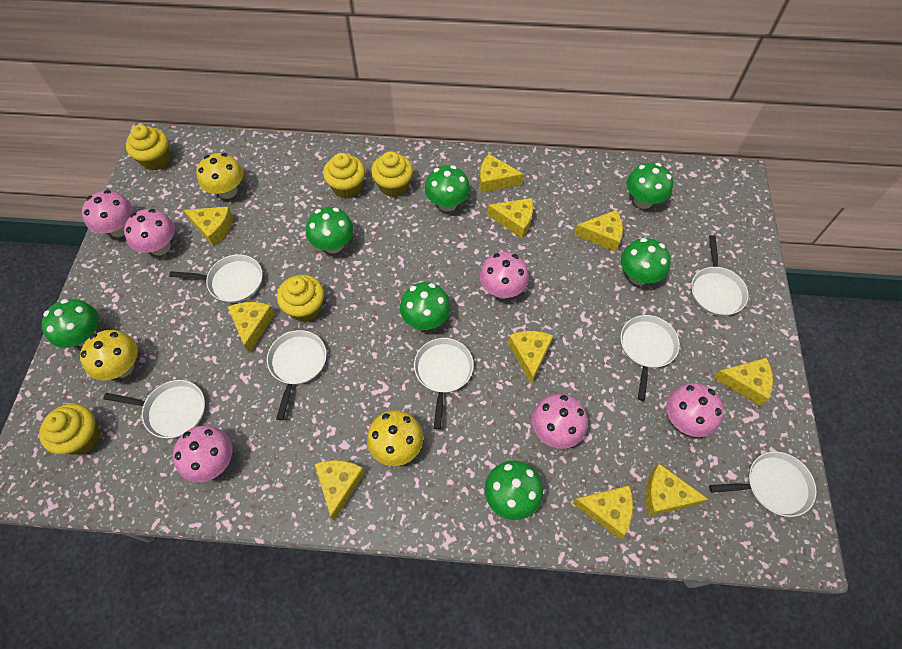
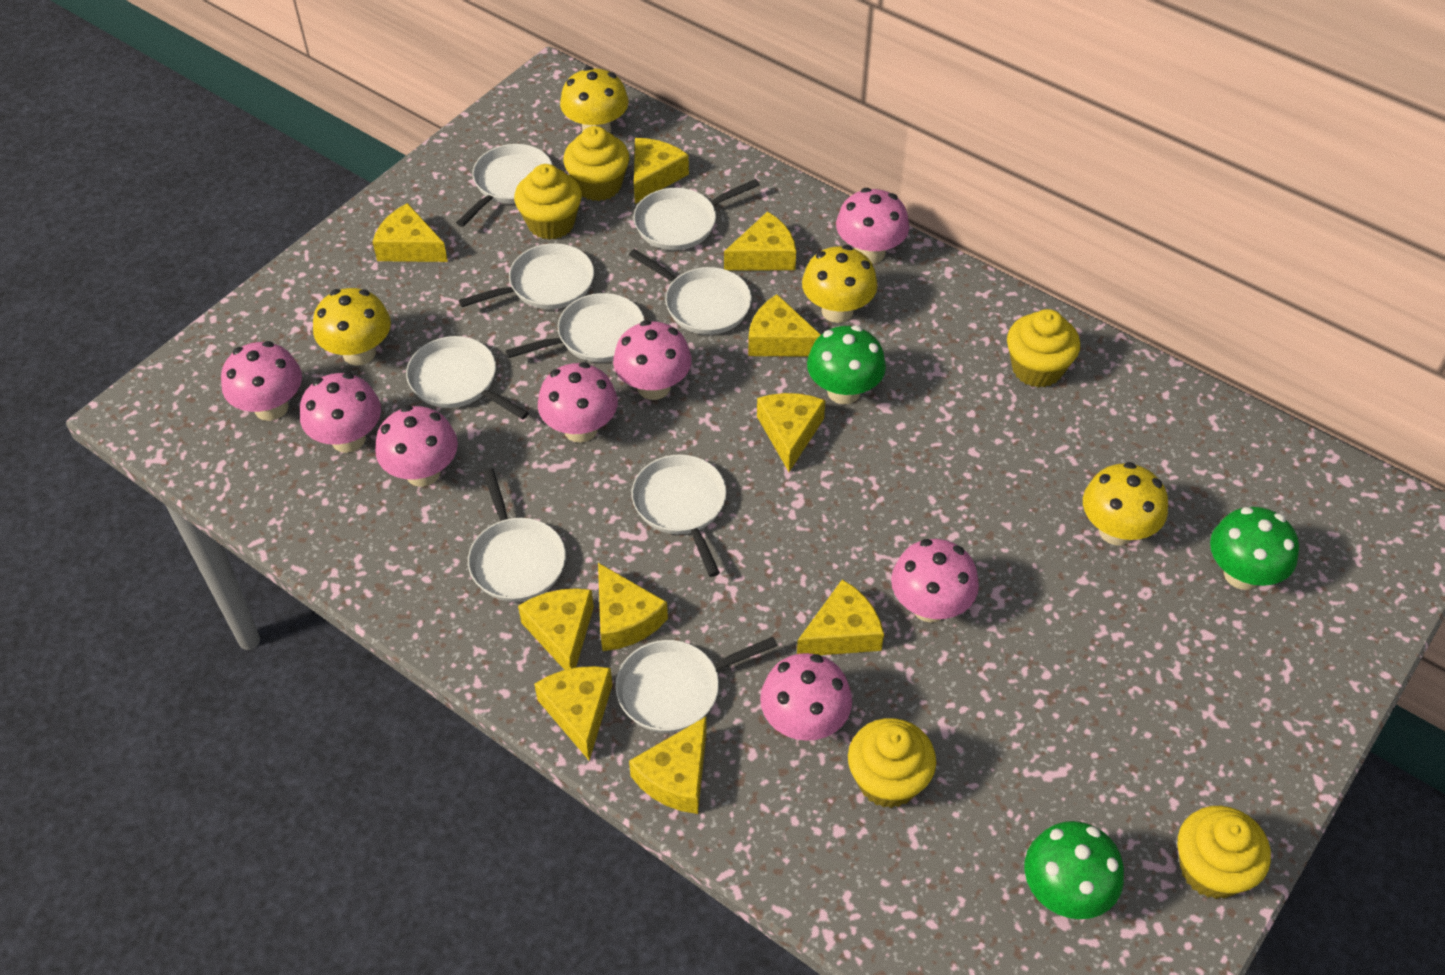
green mushroom: [41,299,99,348] [306,207,354,253] [400,282,450,330] [425,165,470,212] [485,461,543,520] [621,238,671,285] [627,163,673,209] = 7 -> [807,325,886,404] [1024,821,1124,919] [1210,507,1299,590] = 3
pink mushroom: [82,190,133,237] [124,209,175,256] [173,426,232,483] [480,252,529,299] [532,394,588,449] [666,383,724,437] = 6 -> [221,341,302,421] [300,373,381,453] [375,406,458,487] [538,362,618,443] [613,320,692,400] [760,653,852,741] [836,188,909,264] [891,539,979,623] = 8
white pan: [103,380,205,438] [169,254,263,303] [267,330,327,420] [414,338,474,429] [620,315,680,401] [691,235,749,316] [709,451,817,517] = 7 -> [406,336,529,419] [456,144,553,227] [459,243,594,309] [468,468,566,602] [506,293,645,362] [615,637,778,733] [629,249,752,335] [632,454,727,577] [633,179,760,250] = 9
yellow mushroom: [80,330,138,381] [197,153,243,199] [367,410,423,466] = 3 -> [313,288,391,366] [560,67,628,133] [802,245,878,323] [1083,462,1168,545] = 4

